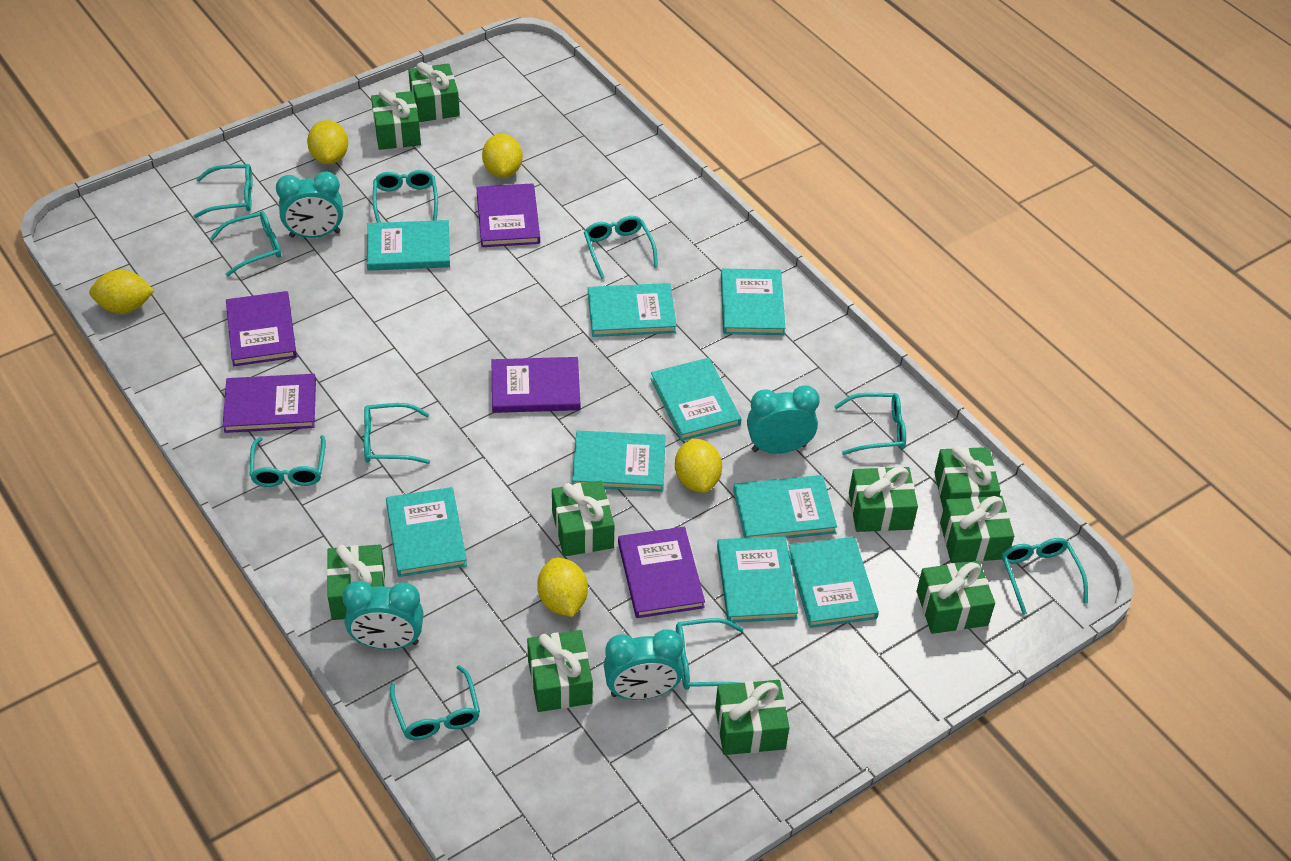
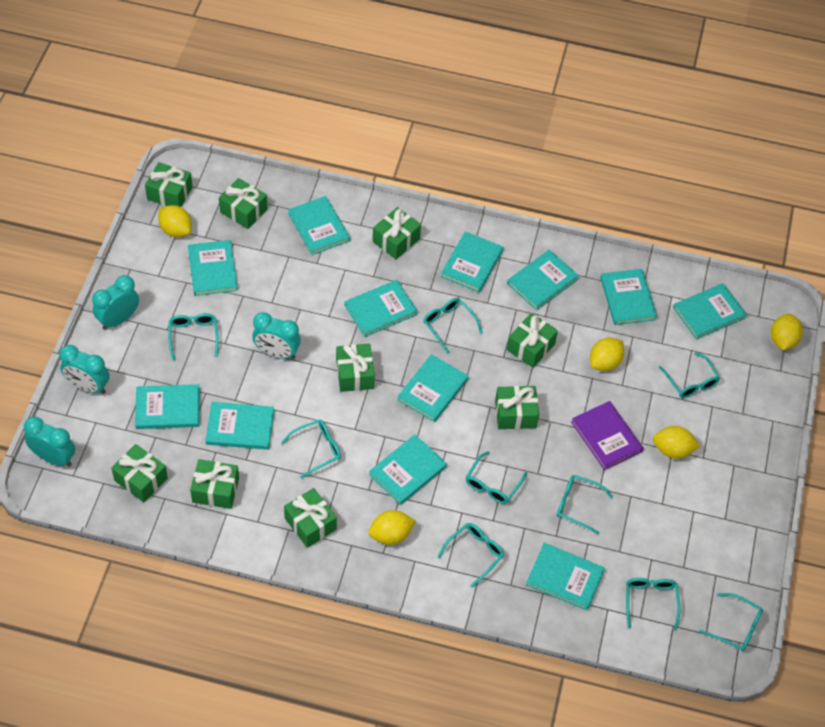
green gift: [327,544,386,620] [371,89,421,150] [408,62,460,122] [527,630,593,712] [552,480,615,557] [715,680,789,755] [849,467,918,532] [917,561,995,634] [934,445,1001,509] [940,496,1014,563] = 10 -> [111,444,168,502] [145,162,193,207] [190,459,239,509] [219,178,268,229] [284,488,337,548] [336,344,375,392] [373,207,421,259] [495,386,539,429] [507,313,558,368] = 9
purple book: [223,374,316,433] [226,291,297,366] [476,183,540,247] [492,357,580,413] [618,527,705,618] = 5 -> [571,401,643,470] = 1
turquoise book: [367,220,450,271] [386,487,467,577] [572,431,666,492] [588,283,677,337] [651,358,741,441] [717,536,798,623] [721,268,785,335] [733,475,837,538] [788,537,879,628] = 9 -> [135,384,200,429] [188,240,238,296] [205,402,274,450] [288,196,350,255] [344,280,417,337] [369,434,447,505] [397,354,468,422] [441,232,503,293] [507,250,579,310] [526,543,605,611] [600,269,657,325] [673,283,747,340] = 12
turquoise glasses: [193,164,252,218] [210,211,281,276] [250,435,326,487] [364,403,430,464] [373,170,438,223] [390,665,480,740] [584,216,658,279] [676,618,743,690] [834,393,906,455] [1002,538,1088,615] = 10 -> [168,313,219,360] [281,420,341,478] [423,298,483,354] [437,523,504,588] [466,451,527,504] [557,475,613,534] [626,578,680,630] [659,352,720,398] [699,593,763,651] = 9

